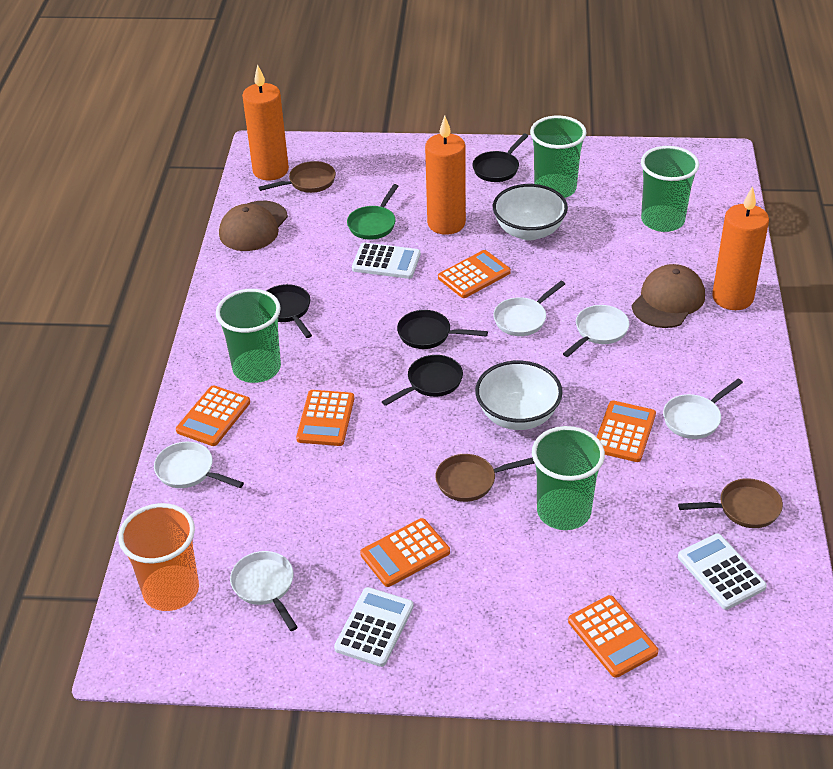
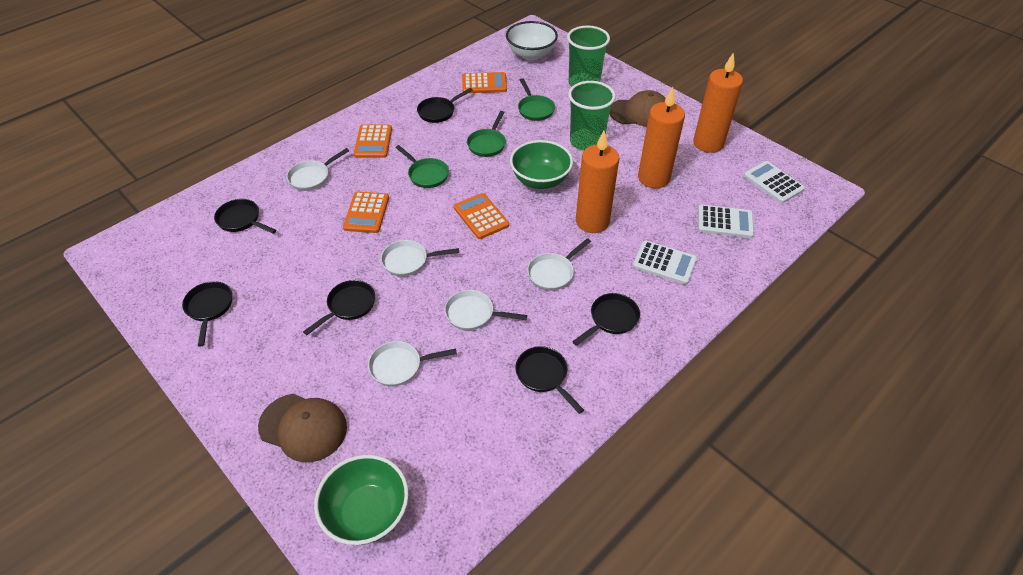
black pan: [266,284,312,338] [382,355,463,406] [397,310,488,349] [473,134,528,182] = 4 -> [182,281,232,347] [214,199,276,234] [303,280,375,335] [417,88,473,123] [515,346,584,414] [572,293,640,346] = 6
brown pan: [258,161,336,193] [435,454,535,502] [678,478,783,528] = 3 -> none = 0
green bowl: none = 0 -> [314,455,409,545] [510,140,573,189] = 2
green cup: [216,289,281,383] [530,115,587,198] [532,426,605,530] [641,146,699,232] = 4 -> [567,25,610,87] [568,81,616,151] = 2
green pan: [347,184,398,240] = 1 -> [395,145,449,188] [467,111,506,157] [518,78,555,121] = 3
orange calculator: [176,385,250,446] [296,390,354,446] [360,518,450,587] [438,250,511,298] [568,595,659,678] [597,400,656,462] = 6 -> [343,192,389,233] [354,124,392,158] [454,193,509,239] [462,72,507,93] = 4
orange cup: [118,503,199,611] = 1 -> none = 0
white bowl: [475,361,562,430] [493,184,568,240] = 2 -> [506,21,558,60] = 1

